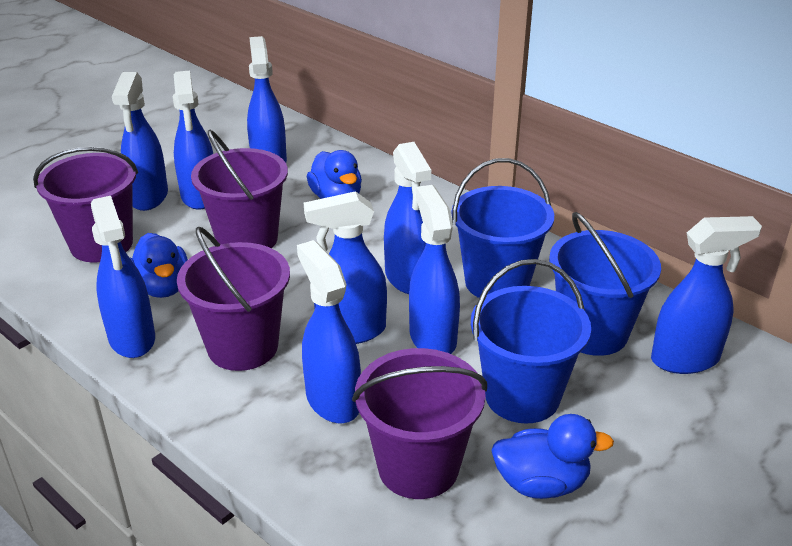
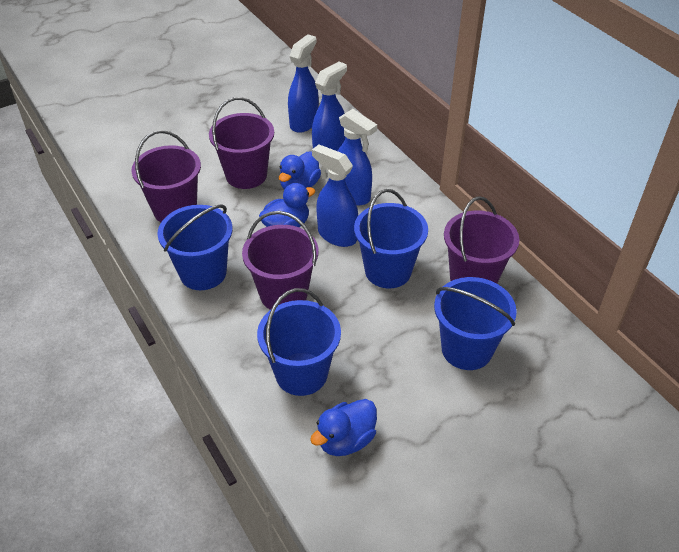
blue bucket: [451,158,554,298] [471,259,591,424] [549,212,661,356] = 3 -> [157,204,233,290] [257,288,341,396] [354,189,428,288] [434,277,517,370] = 4
blue spray bottle: [91,196,155,358] [112,72,168,211] [173,71,213,210] [247,36,287,162] [297,240,361,423] [304,191,387,344] [384,142,431,294] [409,185,460,354] [651,216,762,374] = 9 -> [288,34,319,133] [312,61,347,151] [312,144,358,247] [338,109,377,205] = 4

